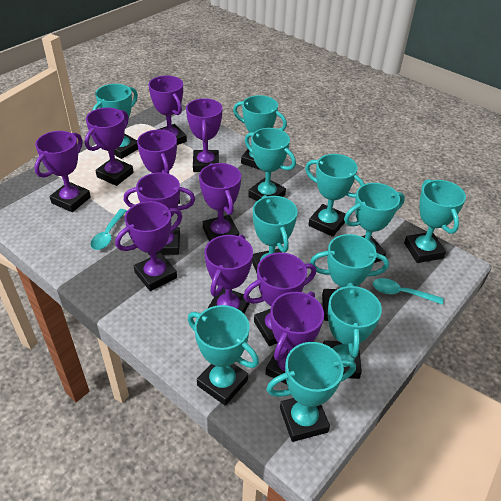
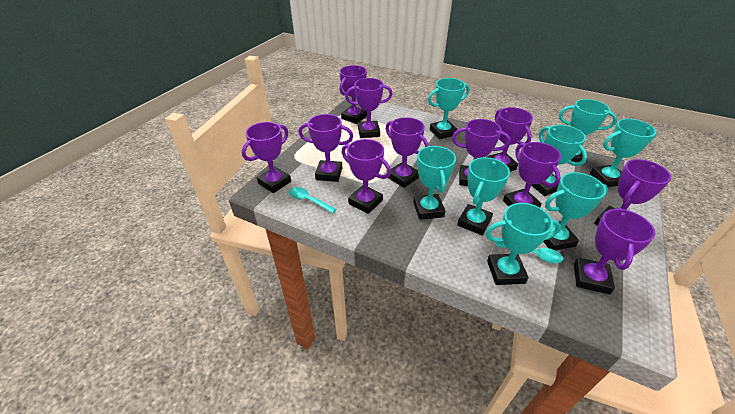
turquoise trophy: [92,84,138,159] [188,305,259,406] [233,95,287,171] [245,128,296,201] [252,195,298,273] [266,342,356,442] [305,154,364,237] [310,234,389,321] [323,283,382,379] [344,183,405,263] [404,179,466,263] = 11 -> [413,146,456,220] [428,78,470,139] [457,157,510,236] [486,203,561,285] [532,125,587,196] [543,172,608,251] [559,99,617,162] [590,119,657,187] = 8

